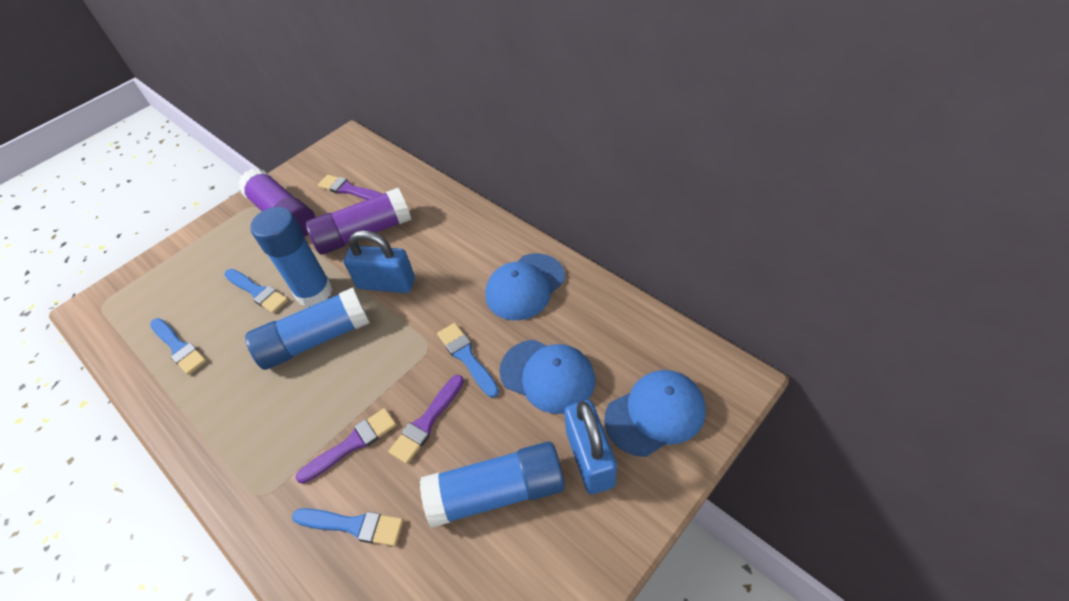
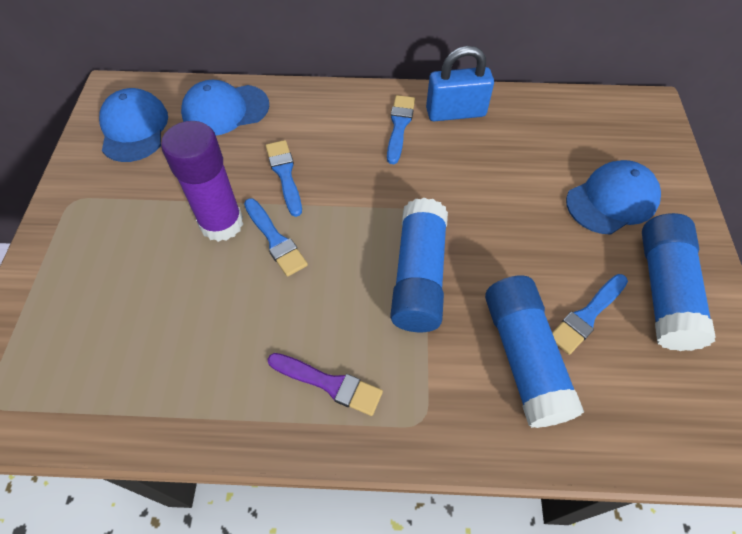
blue padlock: [344,230,415,293] [564,400,617,494] = 2 -> [426,46,494,121] = 1
purple brush: [295,408,396,484] [318,175,382,200] [389,375,464,464] = 3 -> [267,353,383,416] = 1
purple glue stick: [238,168,315,237] [306,188,412,255] = 2 -> [161,121,243,242] = 1

